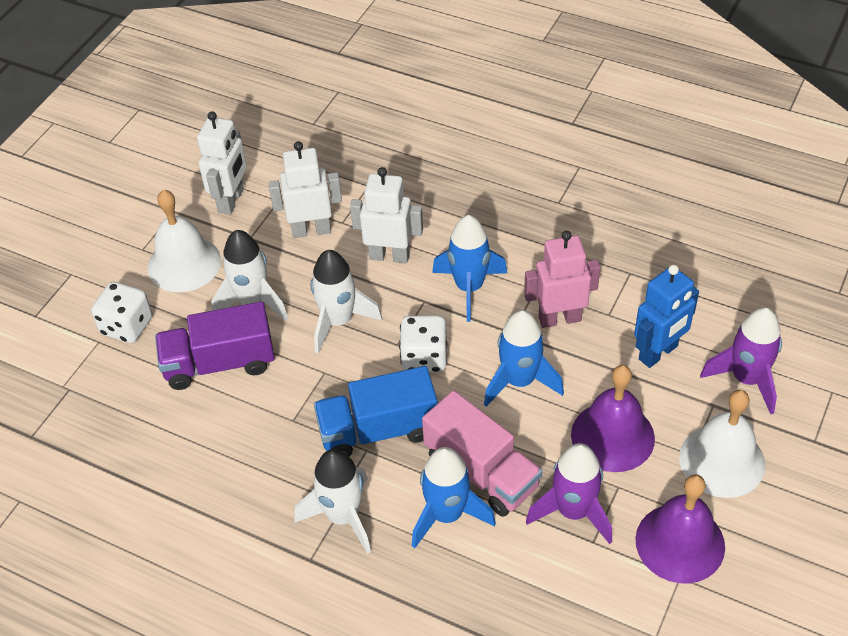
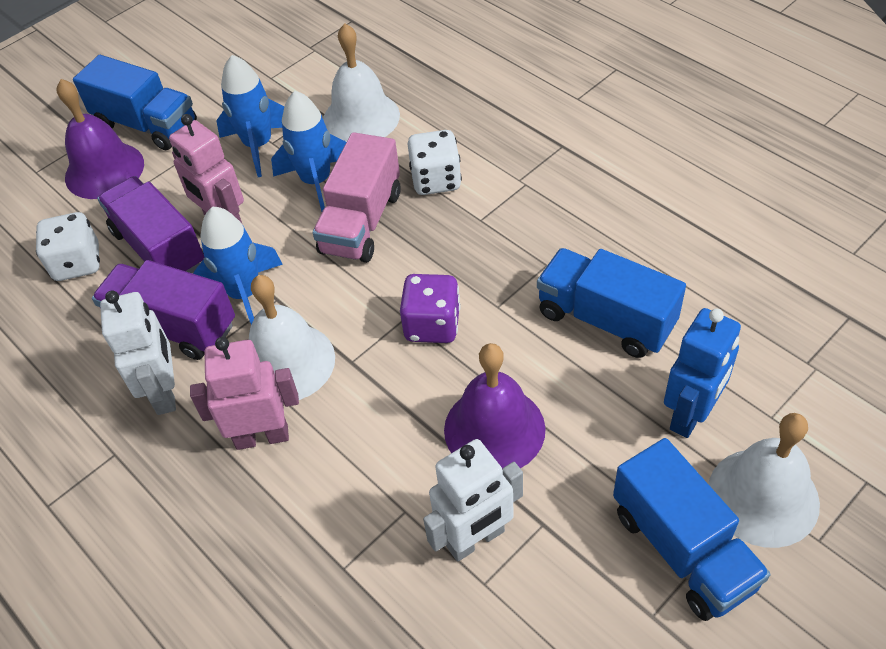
blue truck: [314,366,438,457] = 1 -> [73,55,197,150] [537,248,686,358] [613,438,771,621] = 3
pink robot: [524,231,600,328] = 1 -> [169,114,244,223] [190,337,299,450] = 2
purple dice: none = 0 -> [400,274,460,343] = 1
purple rocket: [526,443,612,544] [700,307,782,414] = 2 -> none = 0
purple truck: [155,302,275,390] = 1 -> [92,260,235,360] [97,176,204,273] = 2
white bell: [148,190,221,292] [679,390,765,498] = 2 -> [249,275,335,400] [323,23,400,142] [709,413,820,548] = 3
white robot: [197,111,247,215] [269,141,342,238] [350,167,423,263] = 3 -> [100,290,176,415] [423,439,523,562] = 2
white rocket: [211,230,288,320] [294,449,371,554] [310,250,382,354] = 3 -> none = 0

